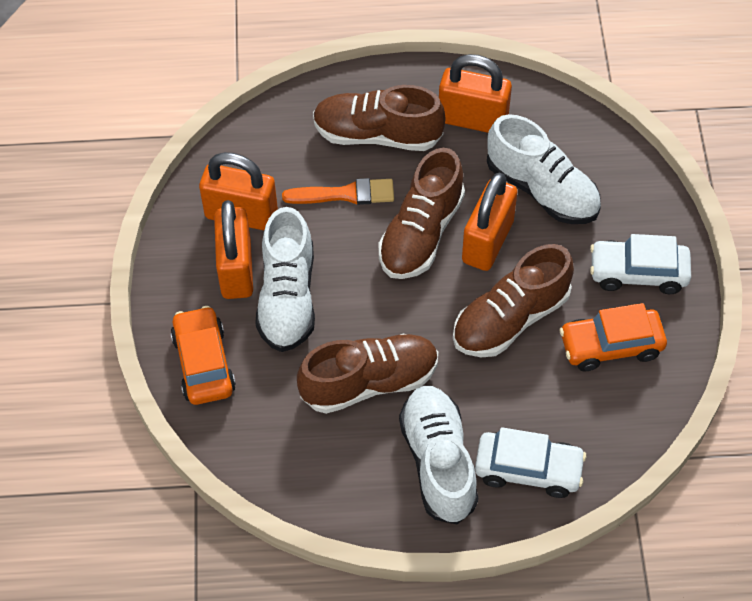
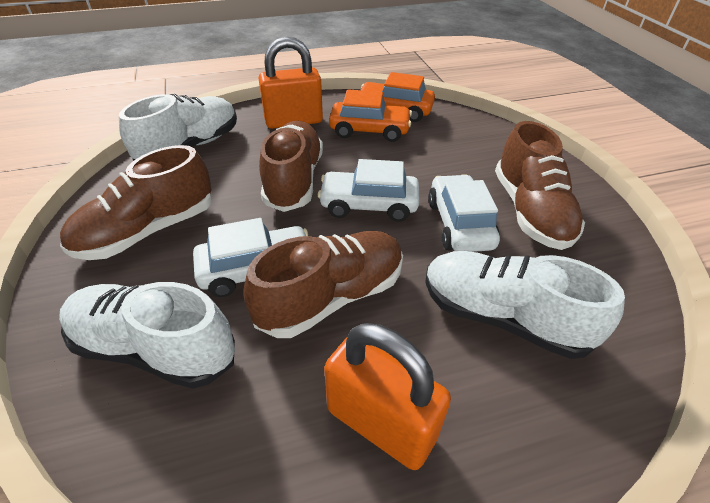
orange brush: [282,178,394,205] = 1 -> none = 0
orange padlock: [199,152,278,230] [214,200,253,299] [439,54,512,133] [462,173,517,271] = 4 -> [258,37,323,129] [324,323,451,470] = 2
white car: [475,427,586,498] [590,234,691,294] = 2 -> [193,218,308,297] [318,159,420,222] [428,174,500,252] = 3

